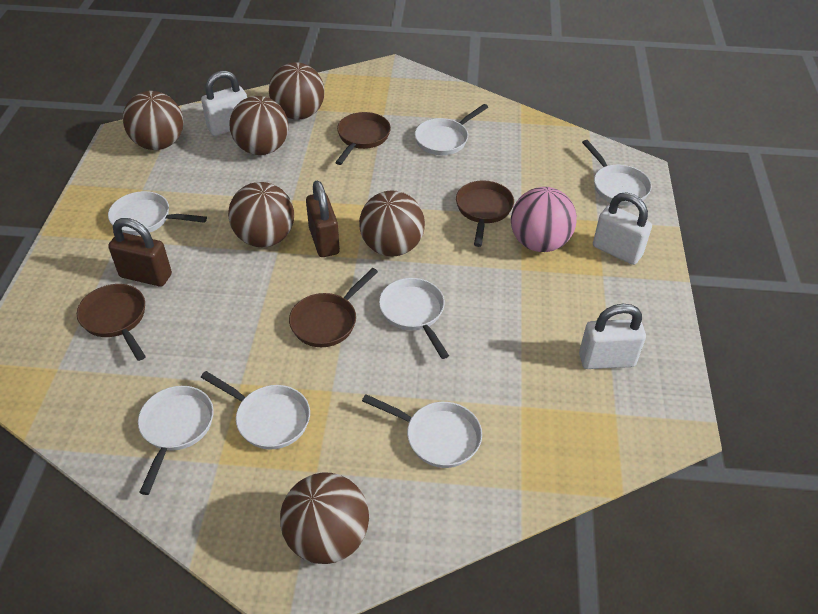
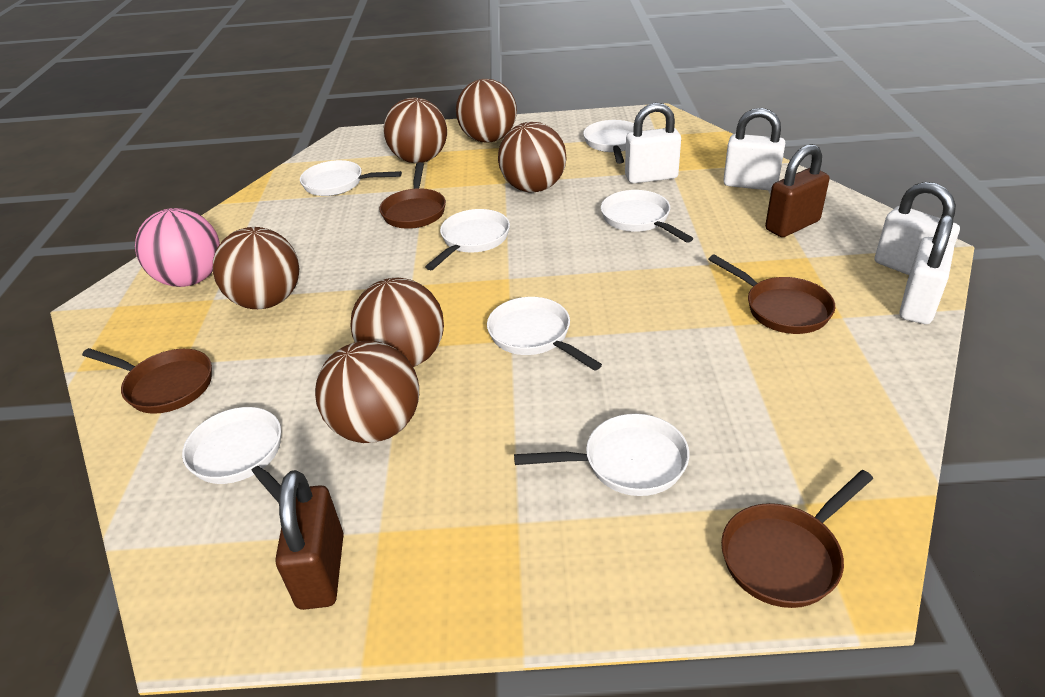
white padlock: [201,70,247,136] [579,304,646,369] [593,192,652,265] = 3 -> [625,103,681,184] [723,108,785,191] [875,182,960,275] [900,214,954,324] = 4

